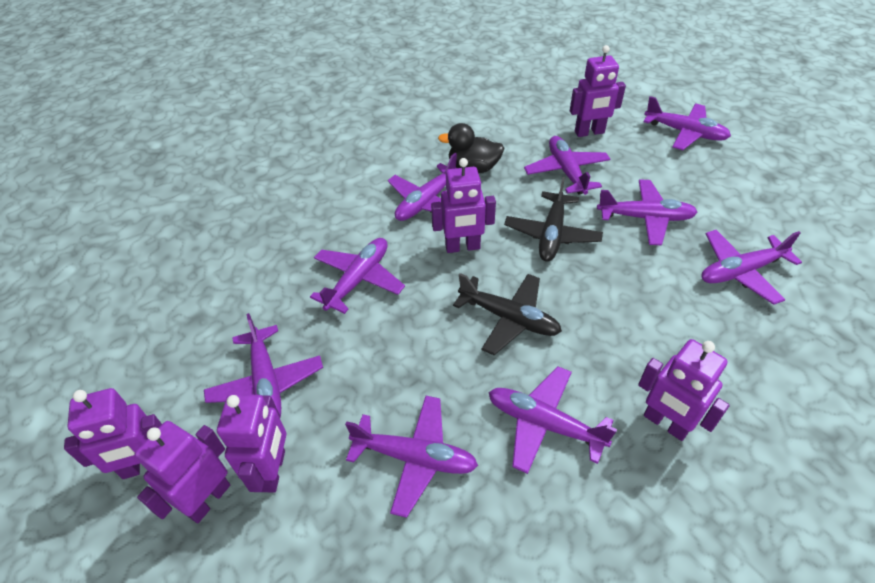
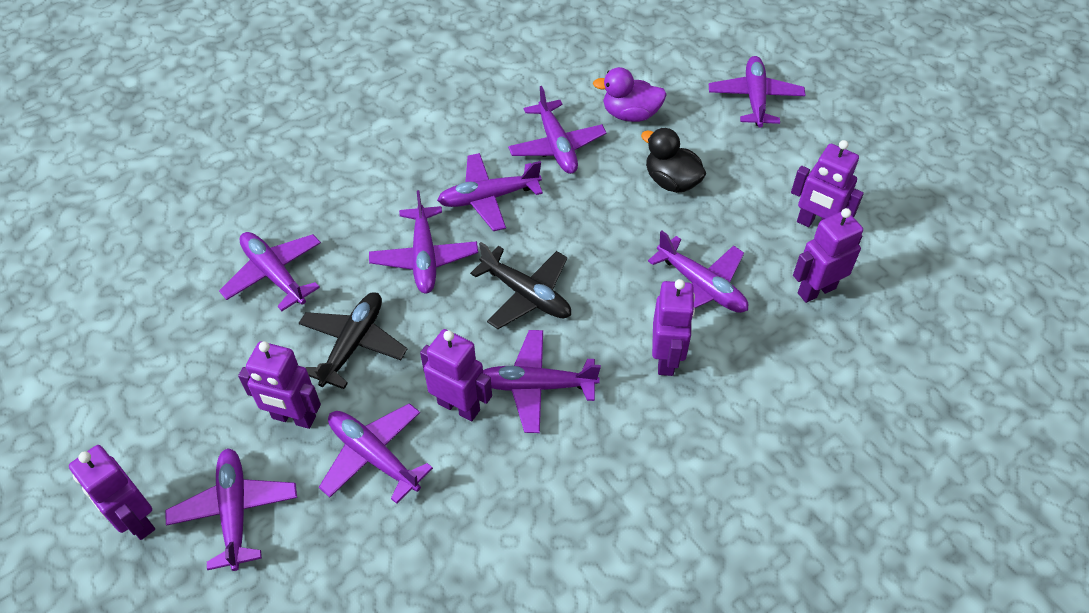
purple duck: none = 0 -> [593,67,667,122] = 1

